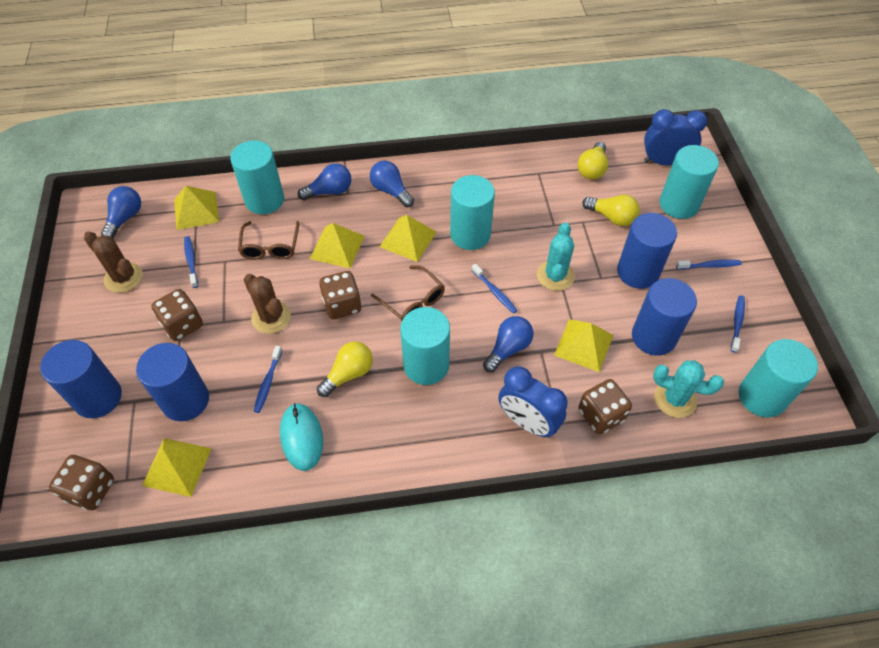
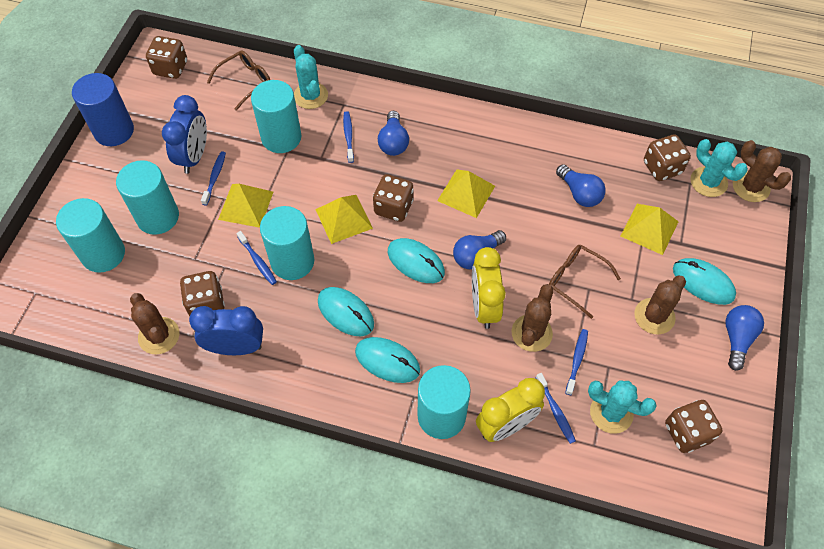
blue cylinder: [40,340,122,418] [136,343,209,421] [617,213,677,289] [632,278,697,356] = 4 -> [72,73,134,146] = 1
brown cactus: [84,231,143,293] [244,274,291,334] = 2 -> [130,293,179,354] [512,284,554,352] [634,276,686,335] [733,140,791,202] = 4
brown dice: [49,455,114,510] [151,289,203,341] [319,271,362,319] [578,379,632,434] = 4 -> [146,36,187,79] [180,271,225,316] [373,174,414,222] [644,134,691,181] [665,400,722,453] = 5
turquoise cactus: [537,223,575,291] [653,360,724,418] = 2 -> [294,45,328,109] [588,380,657,434] [691,139,748,197] = 3
turquoise mouse: [280,403,323,471] = 1 -> [318,287,374,336] [355,337,420,383] [388,238,445,283] [673,258,736,305] = 4
yellow clock: none = 0 -> [472,247,506,329] [476,378,545,442] = 2
yellow light bulb: [317,342,373,397] [578,142,608,180] [582,195,640,226] = 3 -> none = 0
yellow pyramid: [142,438,212,497] [174,186,219,230] [310,223,365,268] [380,215,436,262] [554,319,613,372] = 5 -> [218,184,273,228] [315,195,373,244] [437,169,495,218] [621,204,679,255] = 4

